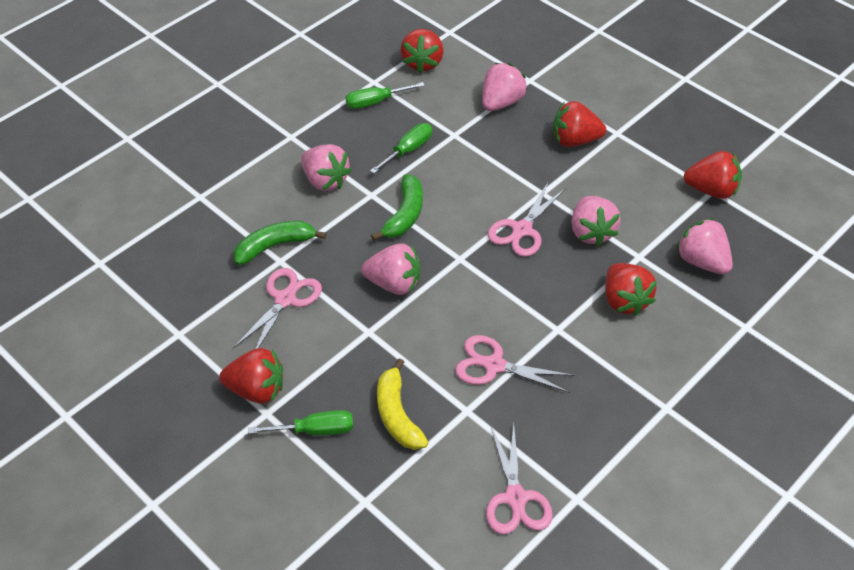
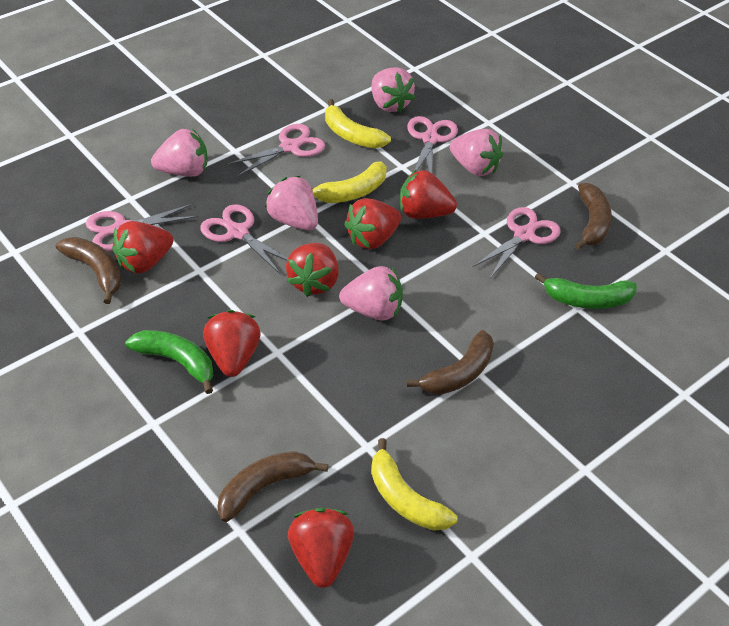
brown banana: none = 0 -> [56,237,122,304] [217,451,328,522] [406,330,494,395] [575,183,612,250] = 4
green screwdriver: [249,410,353,435] [345,82,425,109] [370,123,432,174] = 3 -> none = 0
pink scissors: [233,268,322,349] [455,335,575,393] [486,424,553,534] [488,181,566,257] = 4 -> [86,204,198,252] [200,204,288,275] [226,124,325,177] [407,116,458,173] [472,207,561,278] = 5
red strawberry: [219,348,283,404] [400,29,444,73] [553,101,606,147] [605,263,657,316] [684,151,742,199] = 5 -> [112,221,173,274] [203,310,261,377] [286,243,339,297] [288,508,354,588] [344,198,401,249] [400,170,457,219] = 6
yellow banana: [377,358,428,450] = 1 -> [311,161,387,203] [325,99,391,148] [371,438,458,531] = 3

